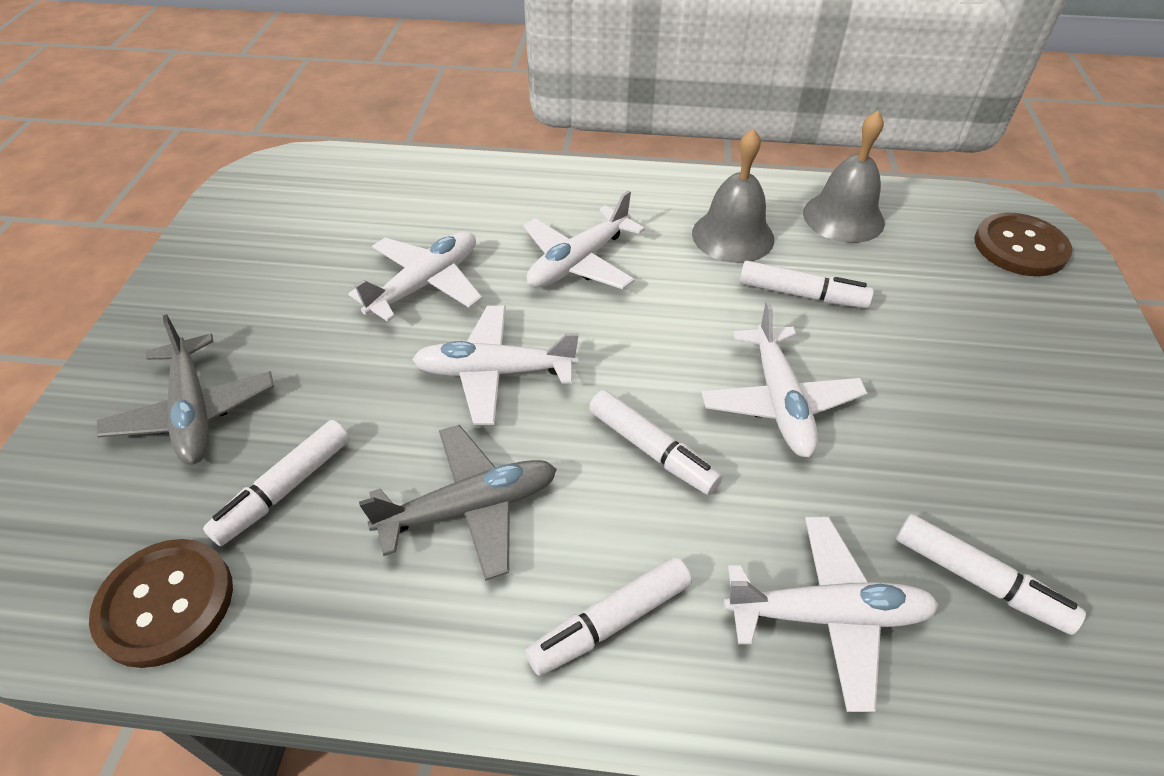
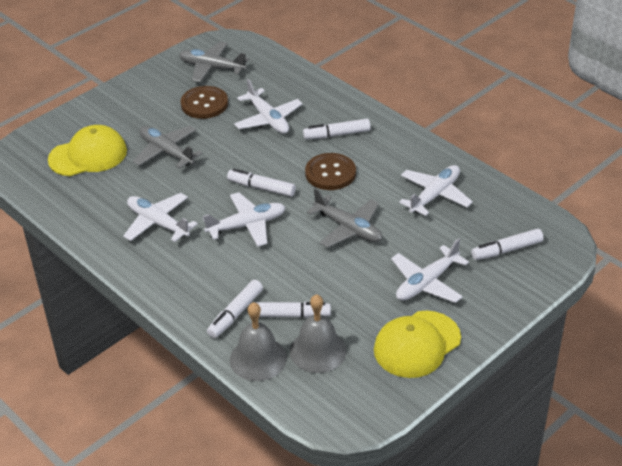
grey plane: [97,314,274,464] [359,425,557,581] = 2 -> [133,126,203,169] [179,41,249,82] [307,189,382,248] = 3
yellow cap: none = 0 -> [48,125,127,176] [374,311,461,378] = 2

